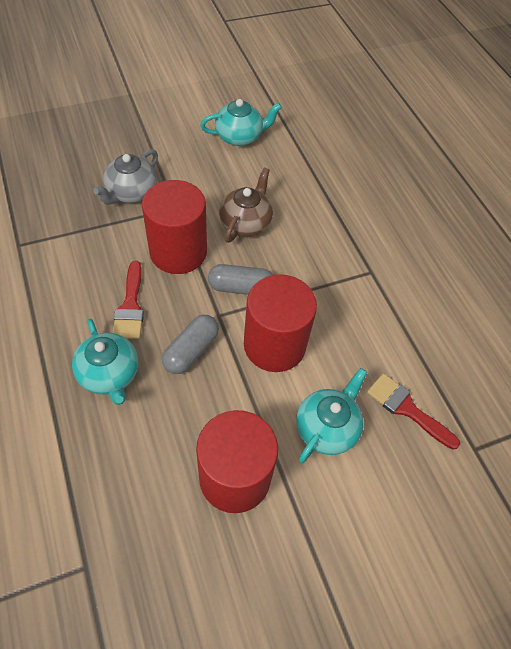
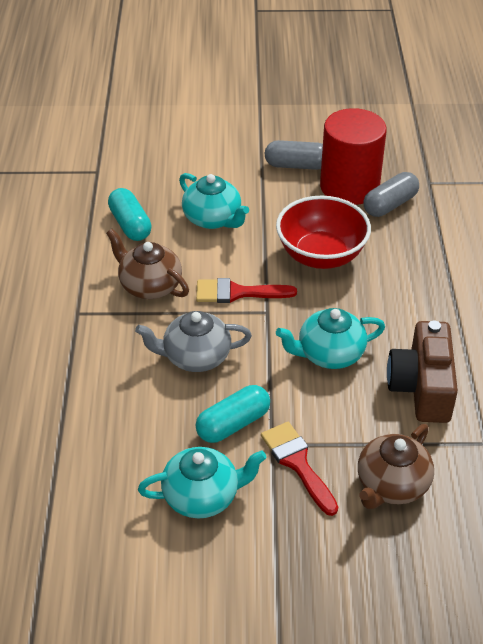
brown camera: none = 0 -> [387,321,458,423] = 1
brown teapot: [219,167,273,243] = 1 -> [106,229,189,299] [358,424,434,509] = 2
red bowl: none = 0 -> [276,196,371,269] = 1
red cylinder: [142,180,207,274] [196,410,278,513] [244,274,317,372] = 3 -> [320,108,387,205] = 1
turquoise capsule: none = 0 -> [108,188,152,241] [196,385,270,443] = 2

